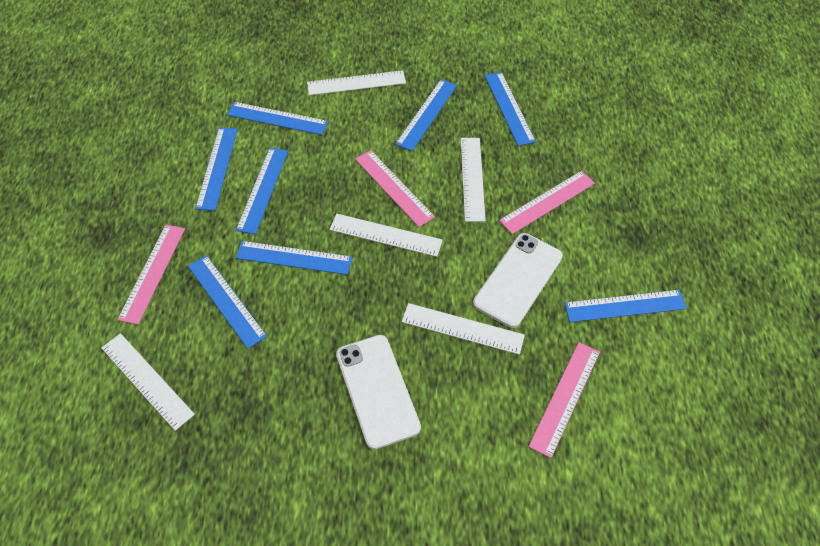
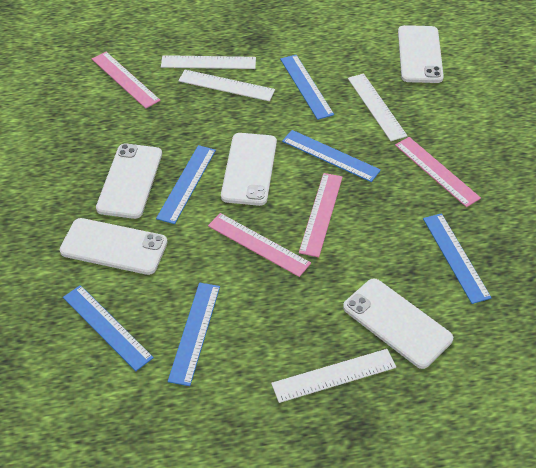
blue ruler: [188,255,267,349] [195,128,238,211] [227,102,328,135] [236,148,288,234] [236,241,352,275] [395,79,457,151] [485,72,536,146] [564,290,687,322] = 8 -> [63,285,154,371] [156,145,216,224] [168,283,220,386] [280,55,334,120] [282,130,381,182] [423,213,492,304] = 6
white phone: [336,335,421,450] [473,233,563,328] = 2 -> [60,218,167,275] [96,144,162,219] [221,133,277,206] [343,278,453,369] [398,25,444,83] = 5
white ruler: [101,333,195,431] [307,70,406,95] [330,214,443,257] [402,303,525,355] [461,138,486,222] = 5 -> [161,55,256,69] [178,70,275,101] [271,349,396,403] [348,73,407,141] = 4

